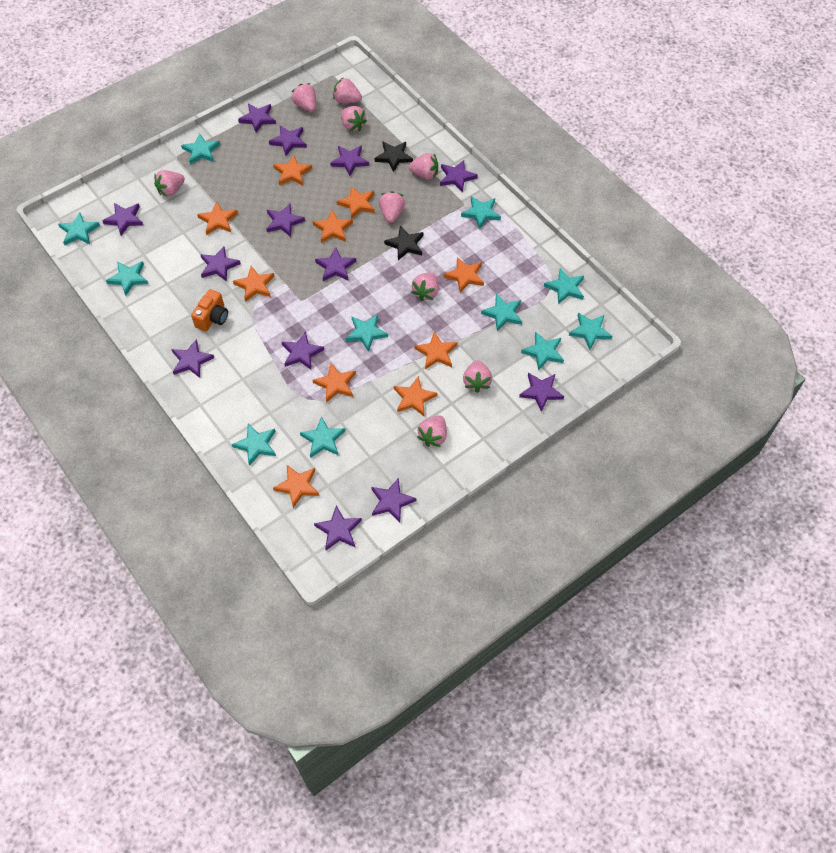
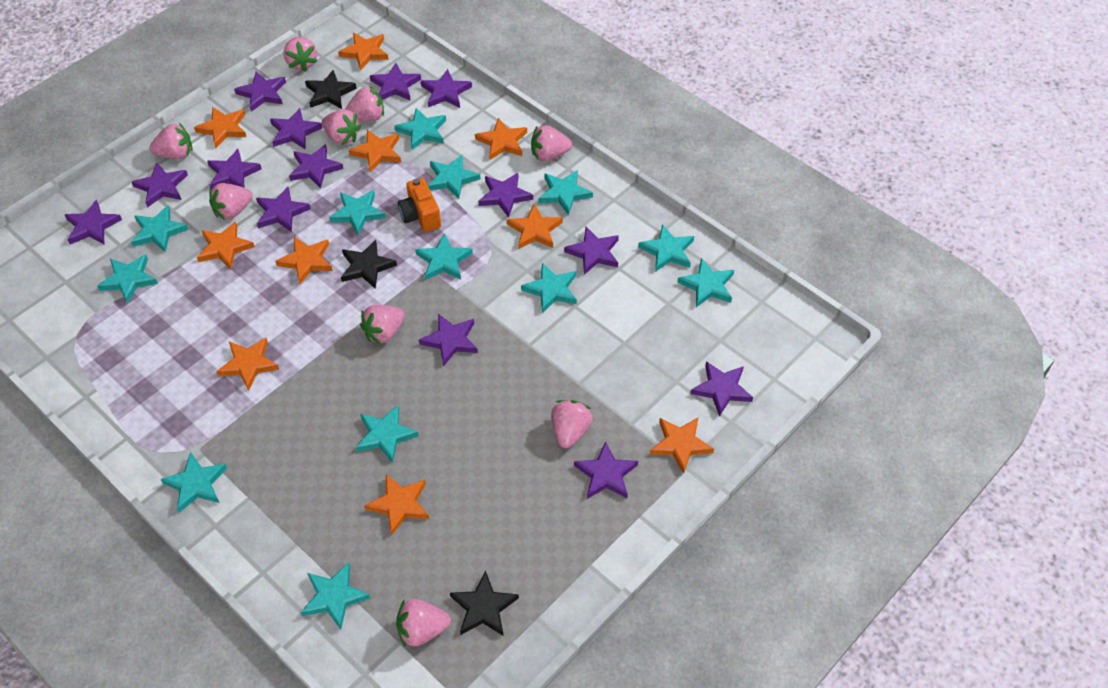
black star: [375,142,413,172] [384,226,423,260] = 2 -> [305,70,357,109] [341,240,397,289] [450,571,519,636] = 3
purple star: [103,203,143,236] [171,339,214,378] [200,247,241,282] [238,104,276,133] [266,203,305,237] [269,126,307,156] [282,332,324,370] [314,506,362,550] [315,247,356,281] [330,145,369,176] [371,478,416,522] [440,160,478,193] [519,373,564,412] = 13 -> [65,200,122,244] [132,162,188,207] [207,149,262,189] [234,71,286,112] [256,187,311,232] [270,108,322,150] [289,144,343,188] [370,63,421,101] [419,314,478,366] [421,69,472,108] [478,173,533,218] [564,227,619,275] [574,441,638,499] [691,362,753,417] = 14
turquoise star: [58,212,100,245] [106,261,148,295] [181,133,220,165] [232,424,276,466] [300,416,345,458] [345,314,388,352] [461,196,501,230] [481,294,522,331] [521,332,564,371] [544,268,584,304] [569,313,612,350] = 11 -> [97,254,158,303] [131,206,188,253] [161,452,227,513] [301,562,370,629] [329,190,386,235] [356,405,419,463] [395,108,446,150] [415,233,473,280] [428,155,481,199] [521,263,577,313] [538,170,593,215] [638,224,694,272] [677,258,734,307] = 13

